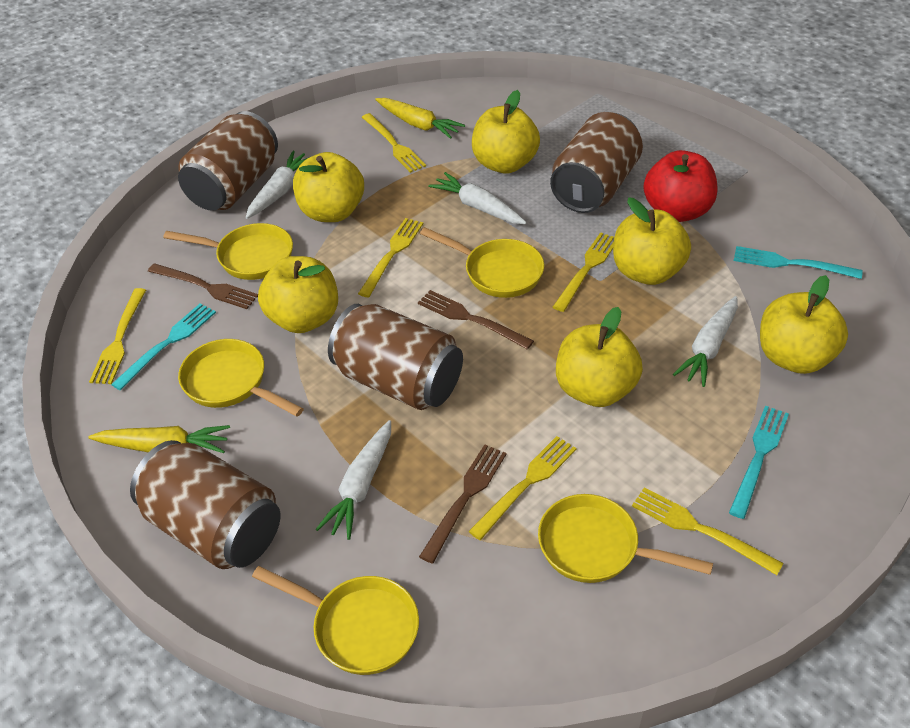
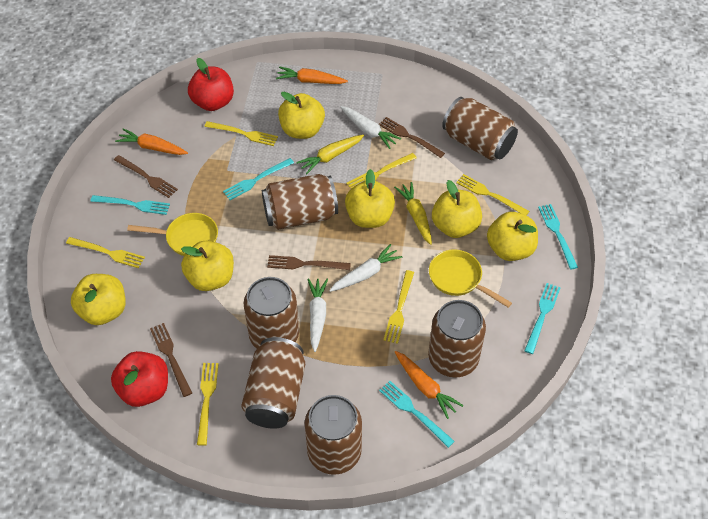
brown can: [130,440,280,569] [178,111,278,211] [328,304,463,410] [550,112,643,213] = 4 -> [241,337,305,429] [243,277,299,349] [262,174,338,230] [305,395,362,475] [428,300,486,378] [442,97,518,160] = 6
brown fork: [148,263,258,309] [418,290,534,350] [419,444,507,563] = 3 -> [114,155,178,198] [150,323,192,397] [267,255,351,270] [379,117,445,158] = 4
orange carrot: none = 0 -> [115,128,188,155] [276,66,348,84] [395,351,463,419] = 3
red apple: [643,150,717,222] = 1 -> [111,351,168,407] [188,58,234,111] = 2
turquoise fork: [111,304,216,391] [729,406,789,519] [734,246,863,279] = 3 -> [90,195,170,215] [223,158,294,200] [379,381,455,448] [524,283,561,354] [538,204,578,270] = 5
white carrot: [246,151,310,219] [316,420,391,540] [428,172,527,224] [673,296,738,387] = 4 -> [308,279,328,352] [329,244,402,292] [340,106,401,149] = 3
yellow pan: [163,223,293,280] [178,339,304,417] [252,566,419,675] [420,227,544,298] [538,494,713,583] = 5 -> [127,213,218,256] [429,249,512,308] = 2

